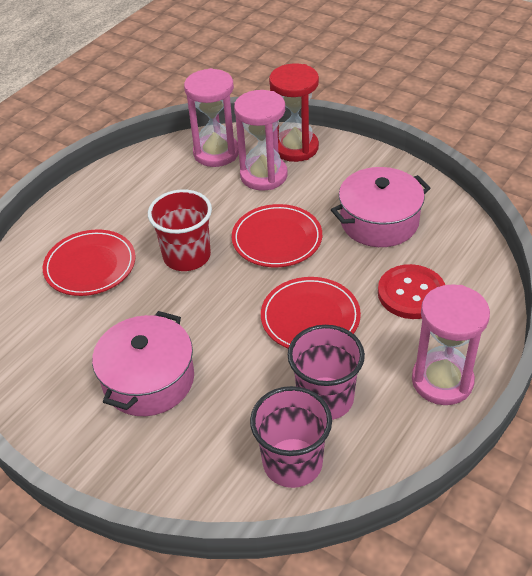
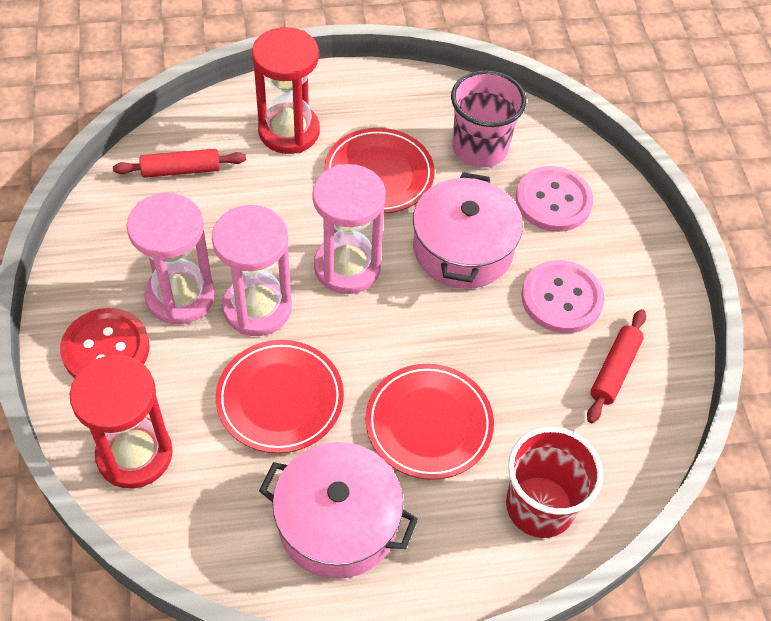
pink button: none = 0 -> [515,166,593,232] [521,260,605,333] = 2
pink cup: [250,386,332,488] [288,325,365,420] = 2 -> [451,70,526,168] = 1
red hourglass: [269,63,319,162] = 1 -> [70,355,173,489] [252,27,320,154] = 2
red rolling pin: none = 0 -> [113,149,246,178] [587,309,646,423] = 2

